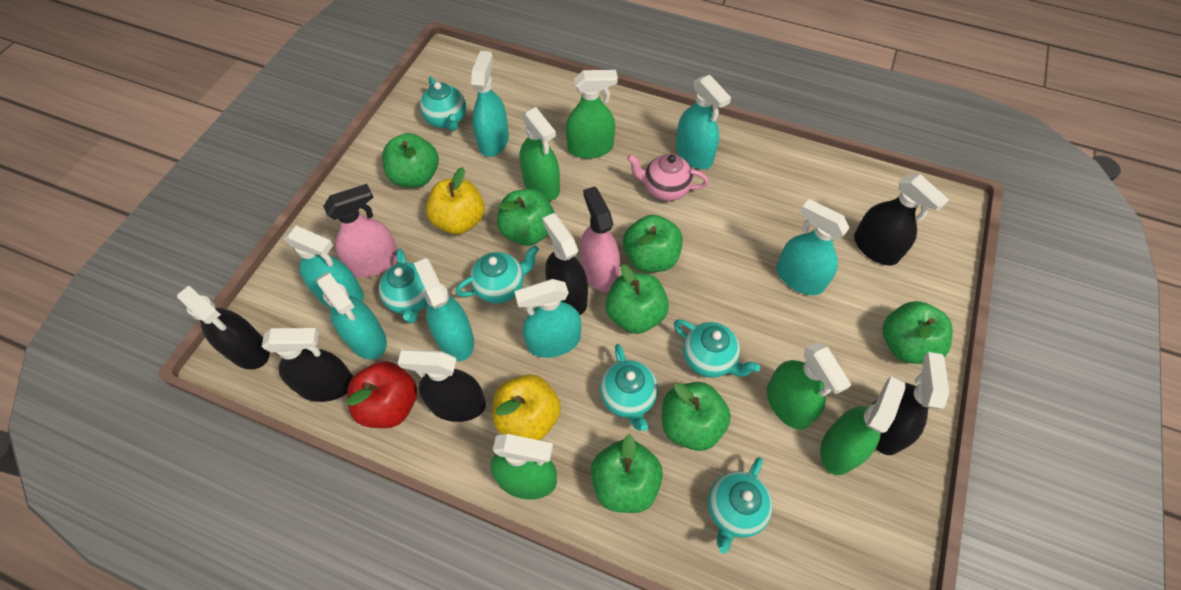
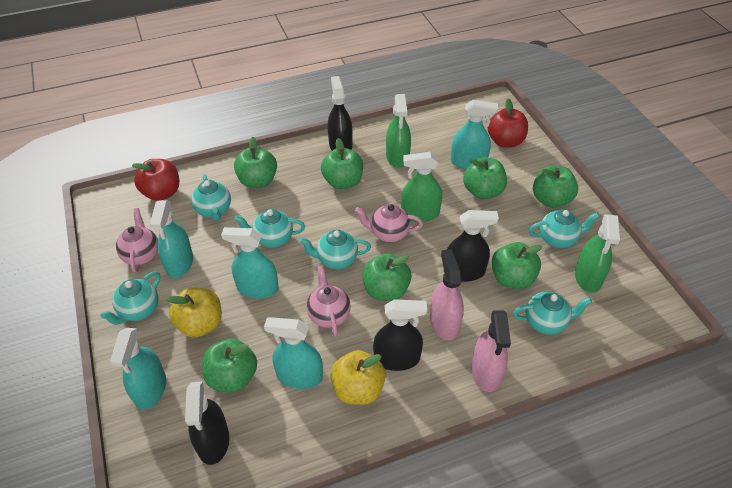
black spray bottle: [177,285,270,369] [262,328,353,402] [398,349,486,422] [543,213,588,315] [854,174,949,266] [872,352,949,455] = 6 -> [185,382,229,465] [328,76,353,151] [373,299,427,371] [447,210,499,282] = 4
green spray bottle: [490,434,557,500] [520,107,560,201] [566,70,618,159] [767,342,851,430] [820,376,906,475] = 5 -> [386,94,411,168] [401,152,442,222] [575,214,620,293] = 3
pink teapot: [627,154,709,201] = 1 -> [116,208,158,273] [306,265,351,336] [355,204,423,242] = 3
red apple: [347,361,417,428] = 1 -> [132,159,179,201] [487,99,528,148] = 2
turquoise spray bottle: [284,226,364,307] [316,271,387,360] [414,258,474,361] [471,51,509,157] [515,279,581,358] [676,75,731,169] [776,199,850,295] = 7 -> [110,328,166,410] [150,200,193,278] [221,227,279,299] [264,317,323,389] [451,99,498,169] = 5

